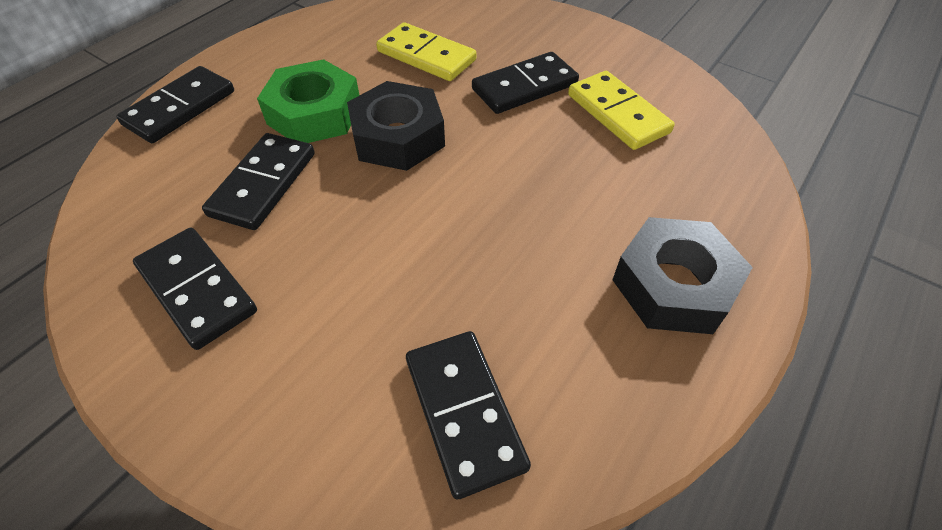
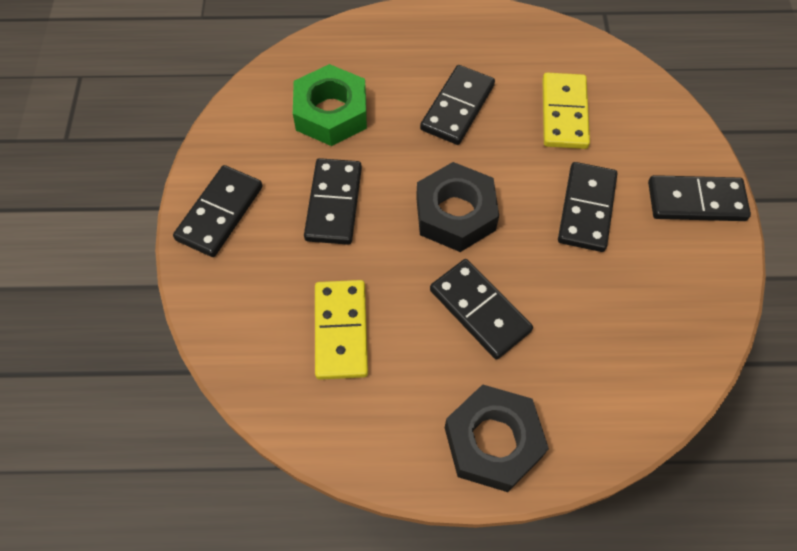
black domino: [116,66,234,143] [133,228,257,350] [202,133,315,230] [406,331,531,499] [472,52,579,114] = 5 -> [173,165,263,257] [304,158,362,245] [420,65,495,145] [430,259,533,360] [558,162,617,252] [648,175,751,221] = 6

